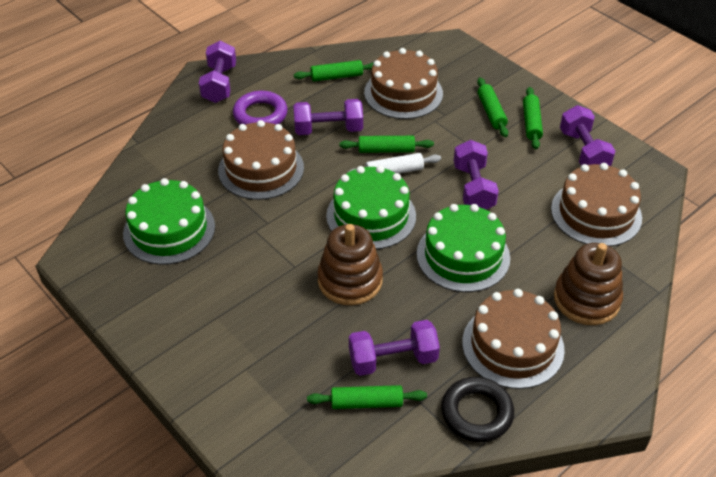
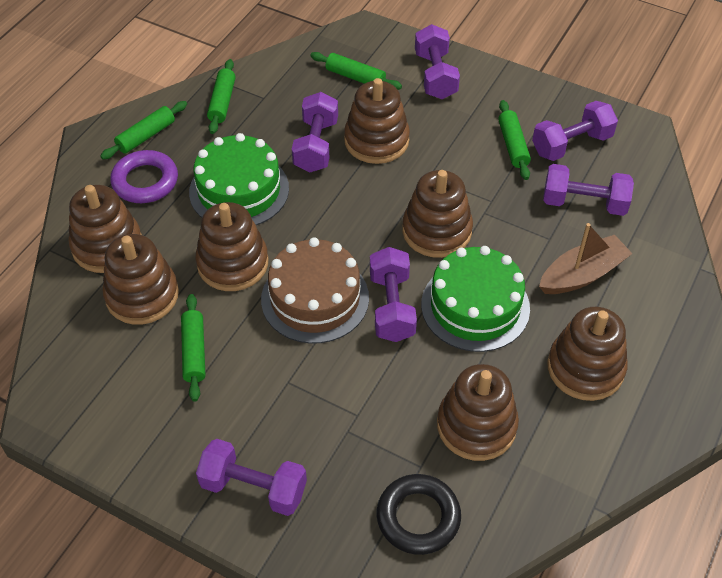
brown boat: none = 0 -> [539,223,633,294] = 1
brown cake: [218,120,304,200] [364,48,443,119] [462,289,565,389] [551,163,642,246] = 4 -> [261,238,369,344] = 1
brown stacking toy: [317,224,383,305] [554,243,623,325] = 2 -> [68,185,142,273] [102,234,179,325] [195,202,268,291] [344,78,410,164] [402,170,473,258] [437,364,519,461] [547,307,628,401] = 7
green cake: [123,178,215,265] [326,166,416,249] [417,204,510,292] = 3 -> [189,133,289,225] [421,246,530,352] = 2
purple dumbbell: [199,41,236,103] [293,99,363,135] [349,320,440,376] [454,140,499,210] [560,105,615,166] = 5 -> [196,439,307,516] [292,92,338,172] [370,247,417,342] [415,24,460,99] [532,101,618,161] [543,164,634,216] = 6
white rolling pin: [347,153,441,174] = 1 -> none = 0

